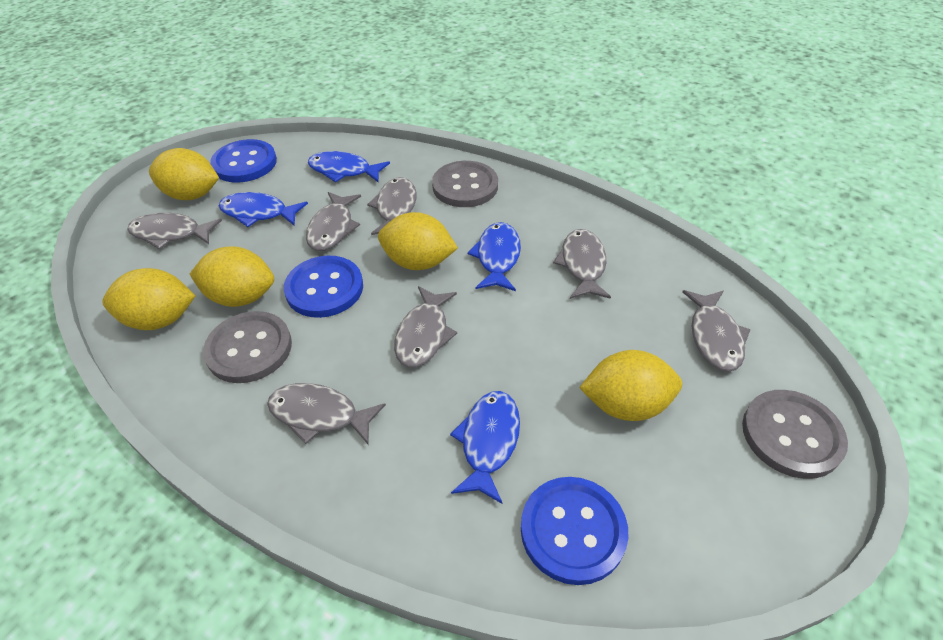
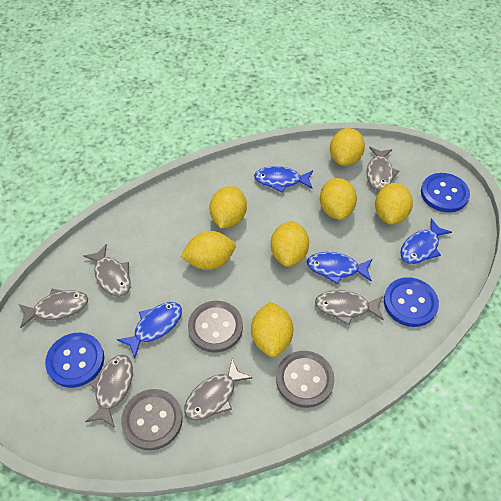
grey fish: [127,213,222,249] [267,383,386,444] [306,192,361,251] [367,177,417,235] [394,286,457,367] [553,229,611,299] [682,290,751,372] = 7 -> [18,289,88,328] [83,244,131,297] [85,355,133,428] [184,359,252,420] [315,290,384,325] [366,147,399,191] = 6
yellow lemon: [102,268,195,330] [149,148,219,200] [190,246,274,307] [378,212,458,270] [579,350,682,421] = 5 -> [180,231,236,270] [210,186,247,229] [251,302,293,357] [271,221,309,267] [320,178,357,220] [330,128,365,166] [375,183,413,225] = 7

